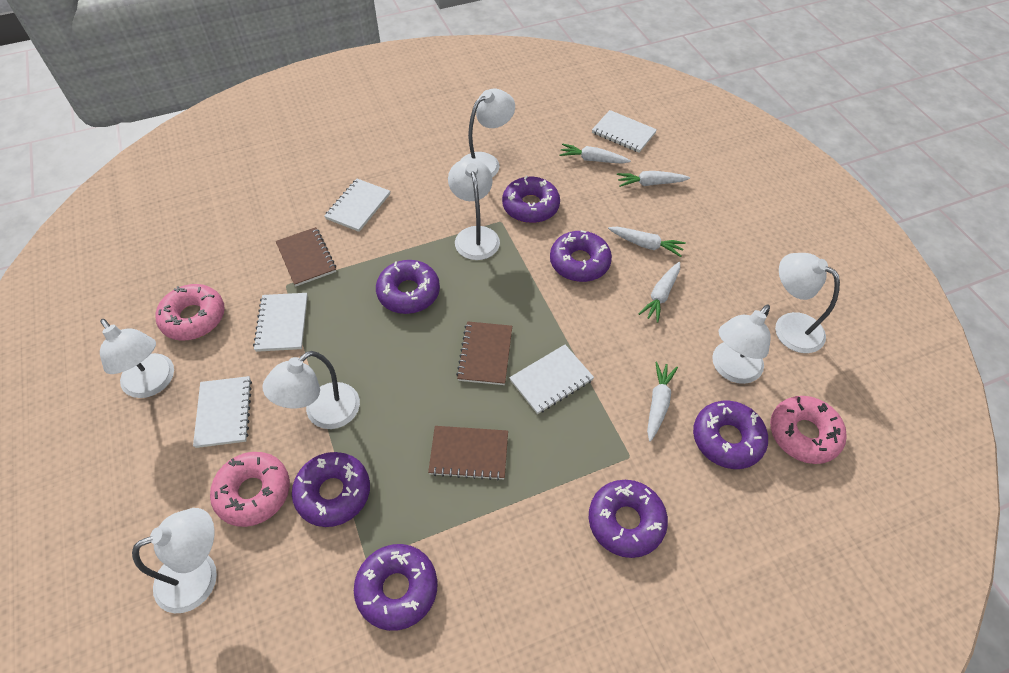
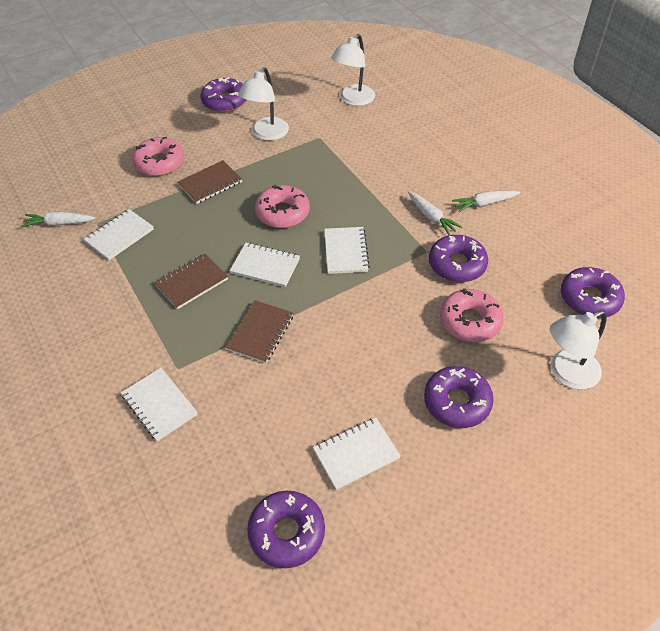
purple donut: [292,452,370,527] [354,544,438,631] [376,260,440,314] [502,176,560,223] [550,230,612,282] [589,480,668,558] [693,401,768,469] = 7 -> [200,77,246,112] [247,491,325,568] [424,366,494,428] [429,235,488,282] [561,267,625,318] = 5
white carrot: [559,144,631,164] [608,227,686,257] [617,171,690,187] [639,262,680,323] [647,362,678,442] = 5 -> [21,211,95,227] [408,191,462,235] [452,191,520,212] = 3
white lamp: [100,319,174,398] [132,508,217,613] [263,351,360,429] [448,158,500,260] [461,89,515,178] [712,304,771,384] [775,253,840,353] = 7 -> [238,67,289,141] [331,34,375,106] [550,310,607,390] = 3

